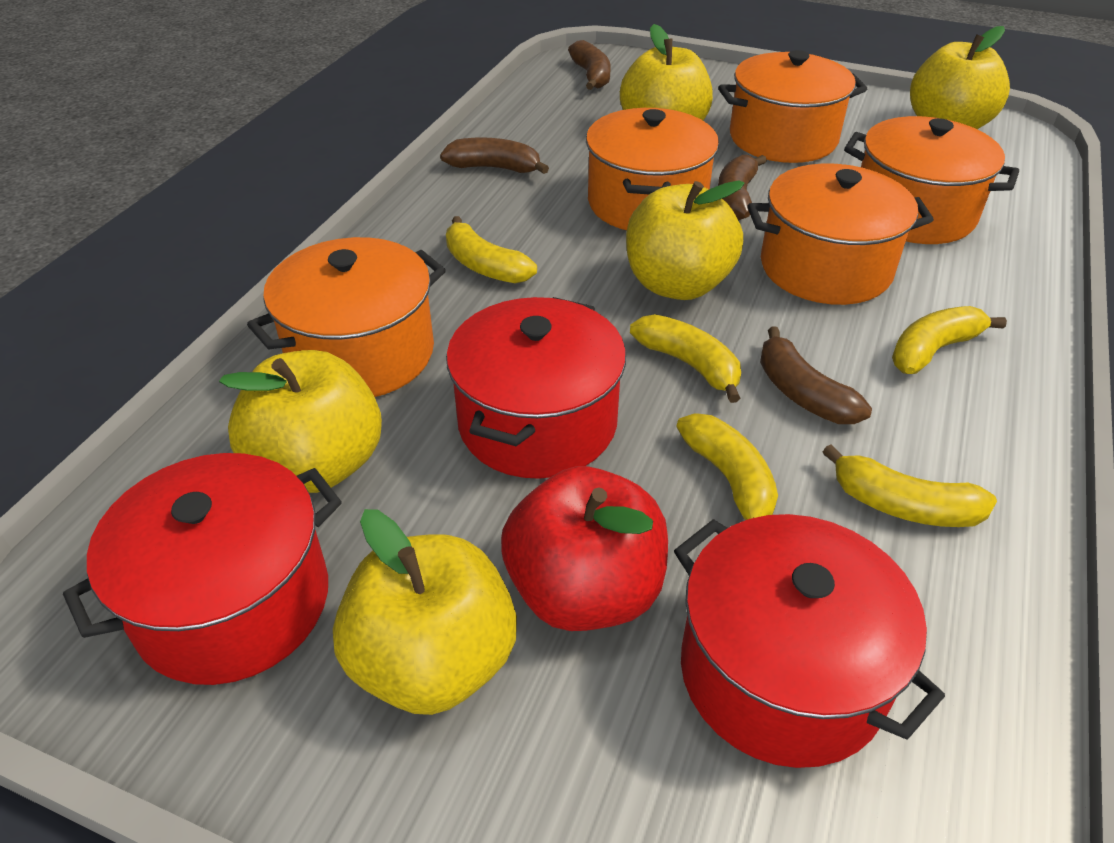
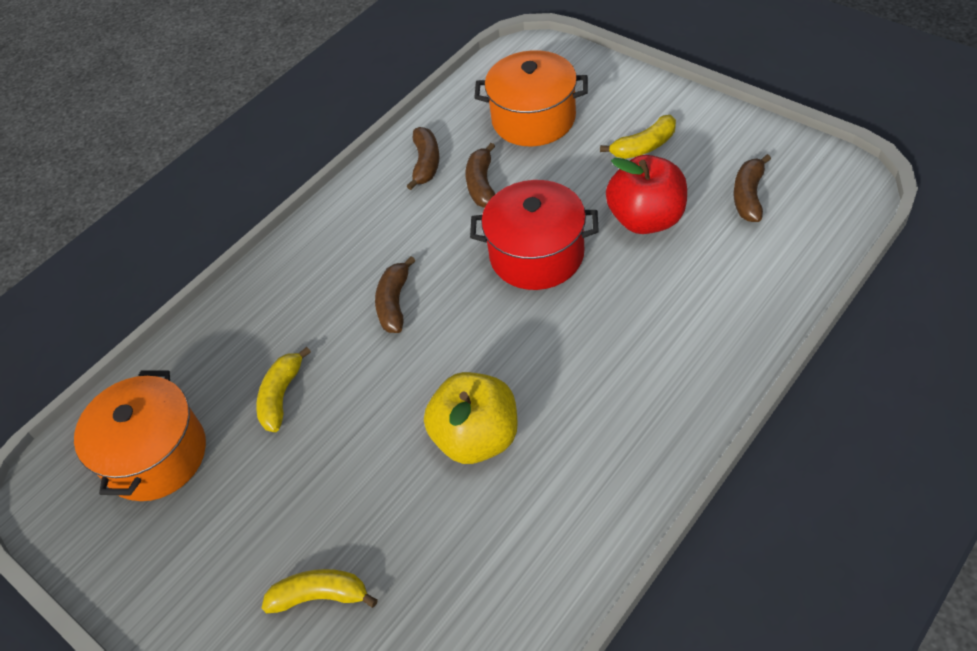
orange pot: [247,237,446,397] [586,108,719,230] [718,50,867,163] [747,163,934,305] [844,116,1019,244] = 5 -> [74,371,206,501] [474,50,588,146] = 2
red pot: [63,453,342,685] [446,297,626,479] [674,514,945,768] = 3 -> [470,180,599,290] = 1
yellow apple: [219,350,382,493] [333,509,517,715] [620,24,713,120] [626,180,745,300] [910,26,1010,129] = 5 -> [424,372,518,464] = 1
yellow banana: [446,216,537,284] [630,314,741,403] [677,413,778,520] [823,444,997,527] [892,306,1007,374] = 5 -> [257,347,311,432] [262,569,378,613] [600,115,676,159] = 3

